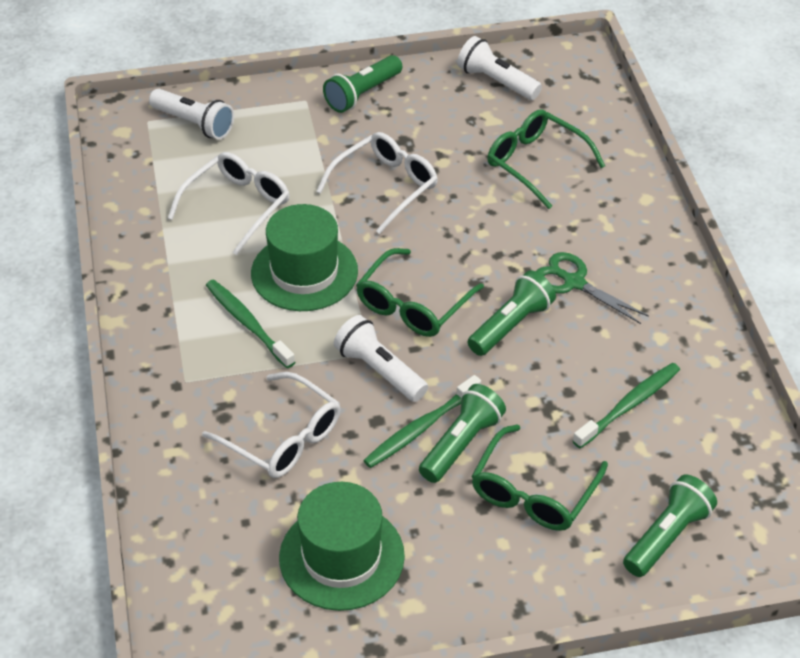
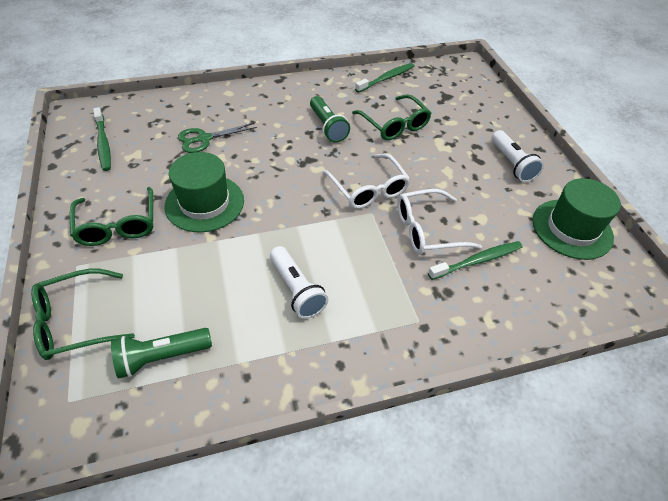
green flashlight: [323,55,402,113] [419,384,506,483] [468,270,556,356] [623,475,717,577] = 4 -> [111,328,212,379] [310,96,350,143] = 2
white flashlight: [149,89,234,140] [334,315,428,402] [457,36,542,100] = 3 -> [270,246,328,319] [492,130,544,182] = 2
white glasses: [168,152,290,255] [202,372,340,478] [316,132,438,234] = 3 -> [323,154,411,209] [397,189,482,255] = 2

